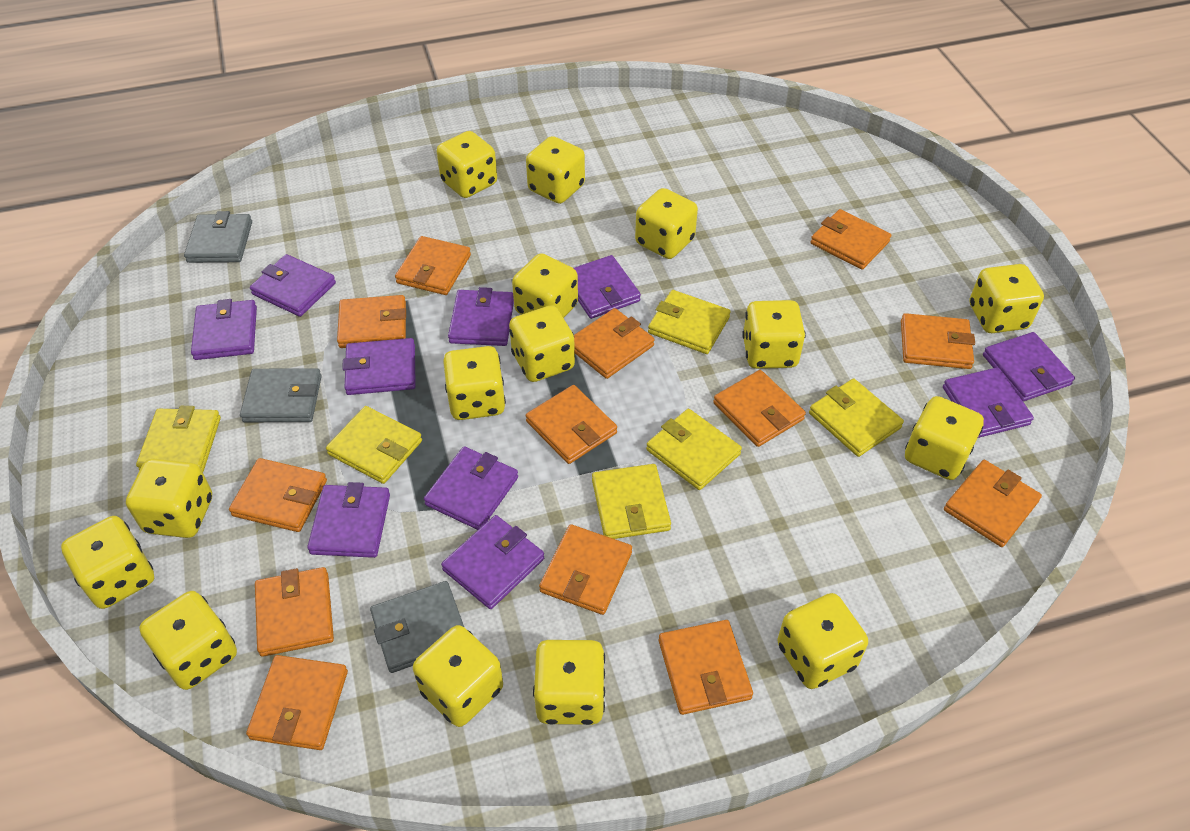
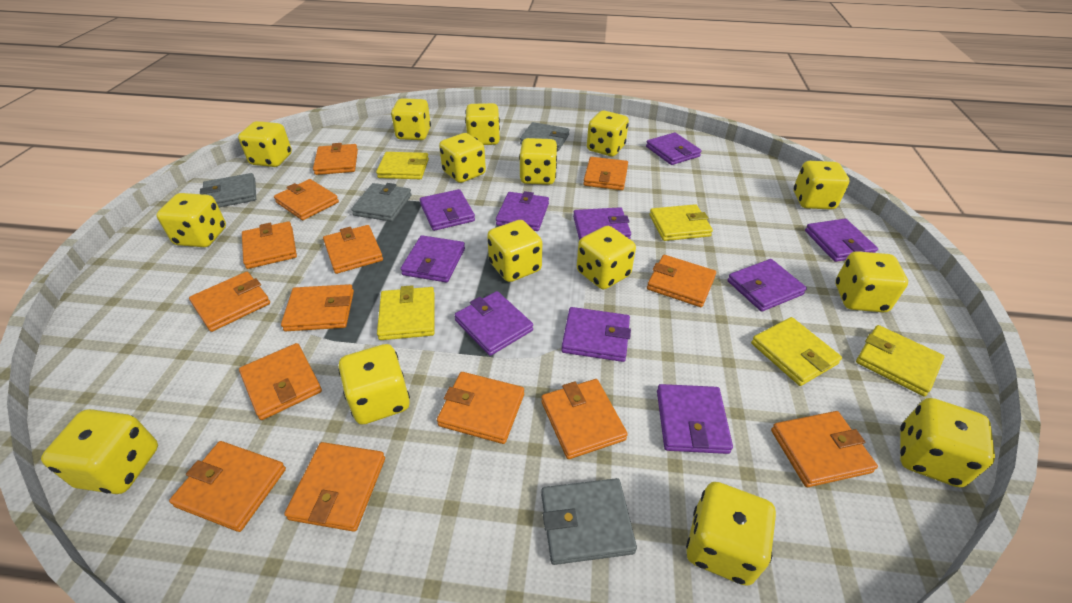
grey wallet: [184,211,252,263] [240,369,322,422] [370,581,464,673] = 3 -> [200,173,256,207] [351,183,412,222] [520,122,570,151] [541,478,637,565] = 4
orange wallet: [229,458,327,532] [246,655,348,750] [255,567,334,657] [337,295,406,348] [395,236,471,295] [526,385,617,464] [539,524,632,615] [574,308,655,379] [659,620,753,715] [713,370,806,447] [811,209,891,270] [901,313,975,369] [944,460,1042,547] = 13 -> [169,441,286,532] [189,272,270,332] [239,343,322,420] [242,221,297,269] [274,179,339,220] [281,284,354,331] [284,442,385,532] [313,143,358,175] [323,225,383,274] [437,372,524,444] [541,379,628,459] [583,157,628,190] [647,255,716,307] [771,411,878,487] = 14
yellow wallet: [136,406,221,472] [326,406,422,484] [592,464,671,539] [646,409,742,490] [648,290,731,354] [809,378,904,457] = 6 -> [376,152,429,179] [377,285,435,340] [649,204,713,241] [751,317,842,386] [856,325,944,396] = 5

